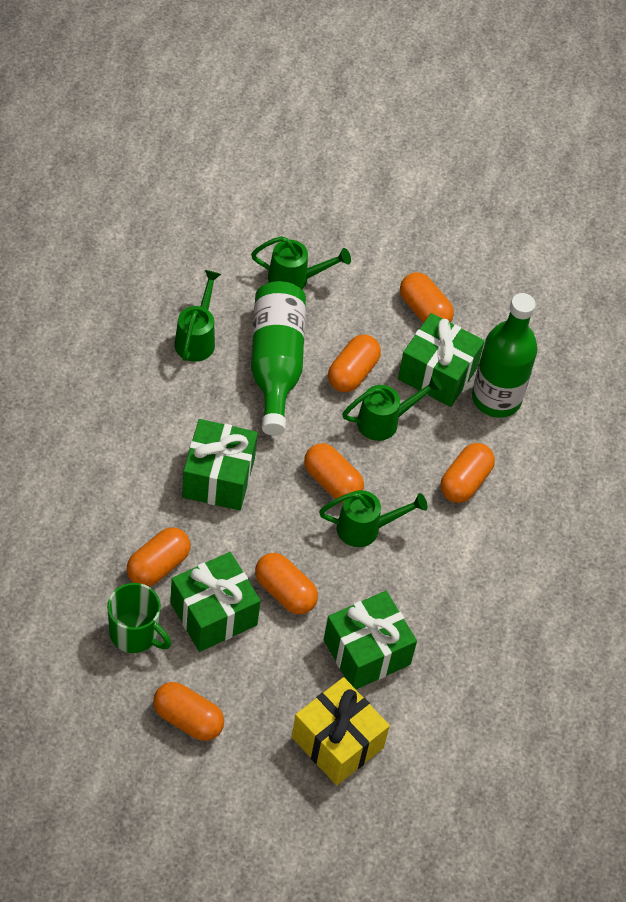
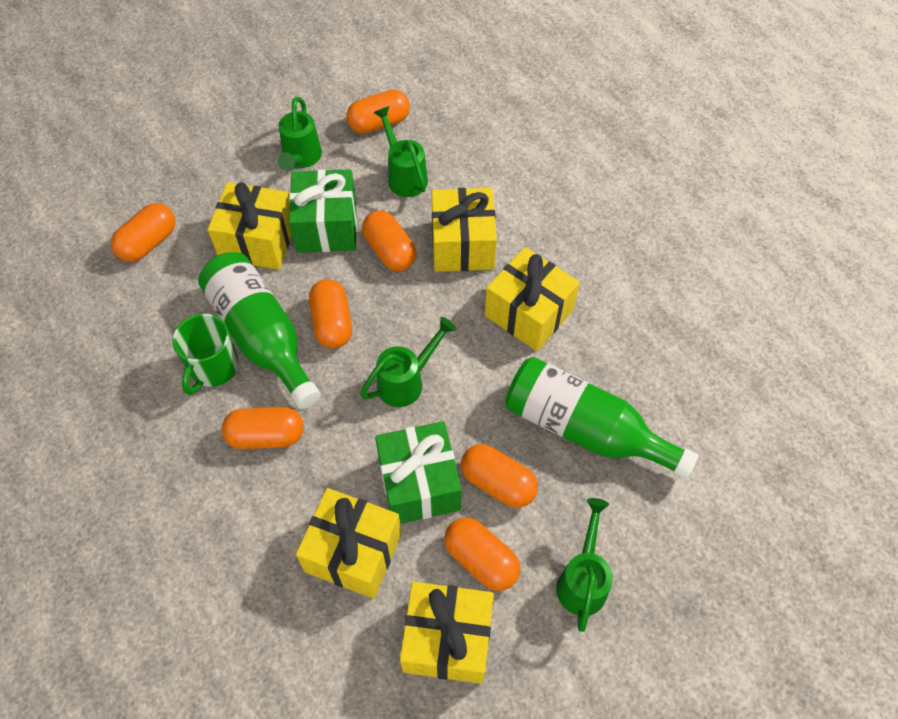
green gift: [170,552,261,652] [182,419,258,510] [324,591,417,689] [398,313,485,407] = 4 -> [289,169,357,253] [375,421,462,524] = 2
yellow gift: [292,677,390,785] = 1 -> [208,182,292,270] [296,488,402,599] [400,582,494,684] [431,188,497,272] [485,247,580,351] = 5

